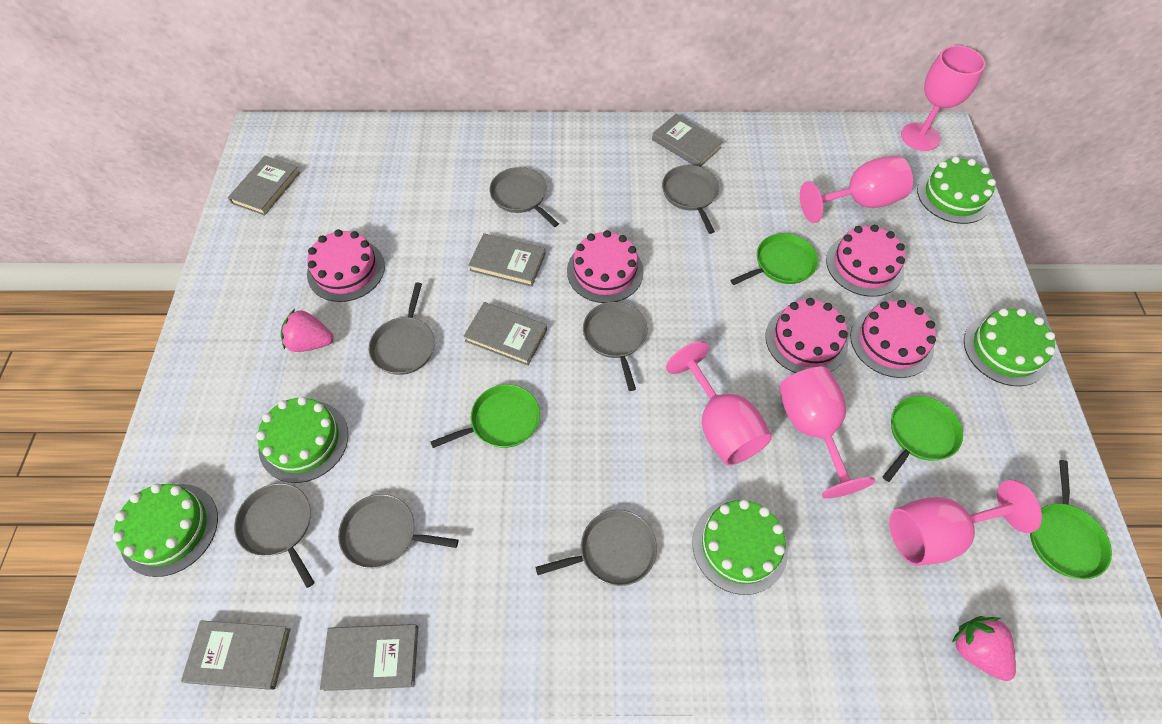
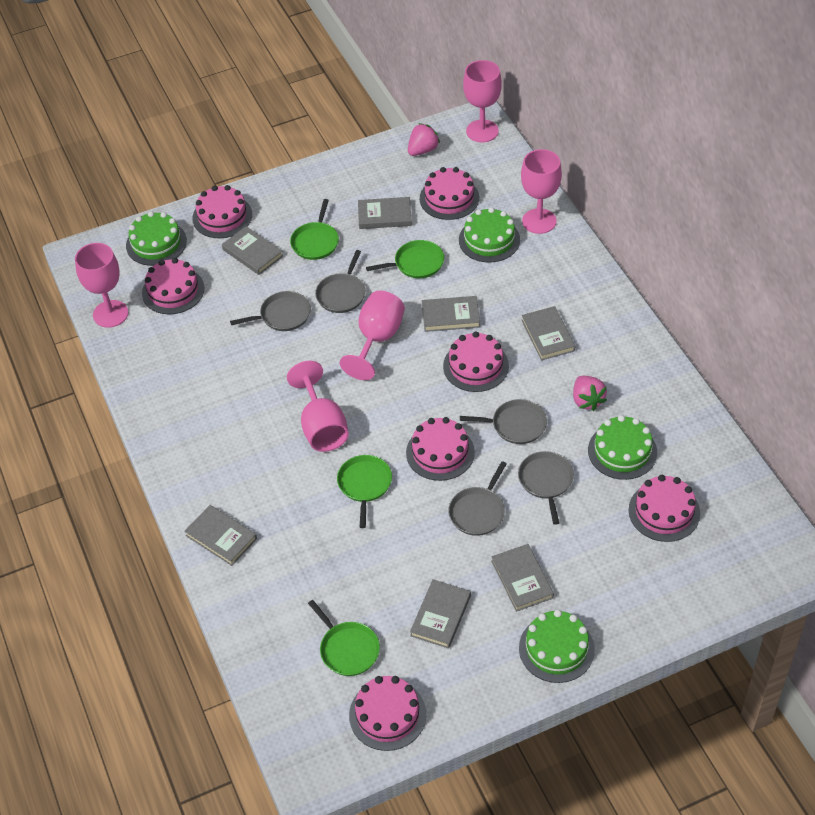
green cake: [113,483,218,577] [256,397,348,483] [692,499,788,595] [917,157,996,224] [964,308,1055,386] = 5 -> [126,211,187,266] [459,207,520,262] [519,610,595,683] [588,415,657,480] = 4
grey book: [181,620,290,690] [228,156,300,216] [320,624,418,691] [463,302,547,366] [468,233,546,287] [652,114,723,167] = 6 -> [184,505,257,566] [222,226,283,275] [358,197,412,229] [410,580,471,649] [422,296,480,332] [491,544,554,612] [521,306,575,361] = 7
grey pan: [234,483,315,588] [338,494,458,569] [369,282,435,375] [489,167,559,227] [535,510,657,586] [583,302,647,391] [662,165,719,234] = 7 -> [230,291,311,331] [315,250,365,313] [448,462,507,536] [460,399,547,444] [518,451,574,525] = 5
pink cake: [307,229,385,302] [567,230,644,303] [765,298,848,373] [826,225,905,297] [850,300,936,378] = 5 -> [142,258,204,314] [192,185,252,238] [349,676,426,751] [406,417,475,481] [420,167,479,220] [443,331,509,392] [628,475,700,542] = 7

